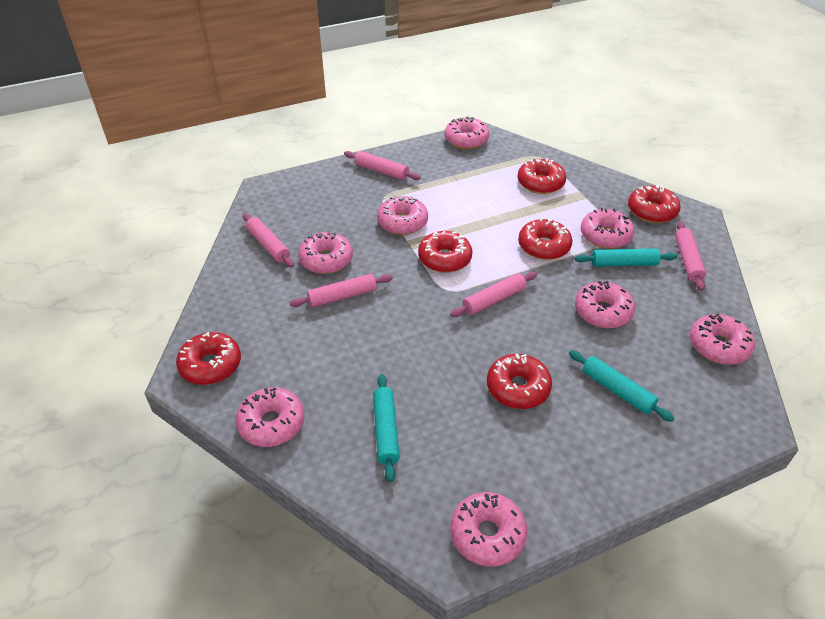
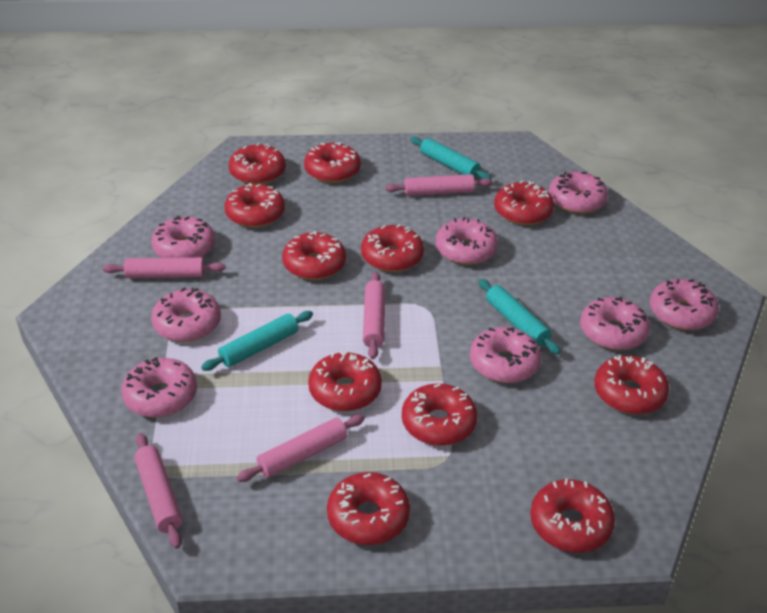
red donut: [176,332,241,385] [418,231,473,273] [487,354,552,409] [518,158,566,194] [518,218,572,260] [628,185,681,223] = 6 -> [224,183,285,228] [229,143,286,184] [282,231,346,280] [304,142,361,183] [308,351,382,411] [327,472,410,545] [361,224,424,272] [402,384,477,446] [494,180,554,225] [530,478,615,553] [594,355,669,415] = 11

